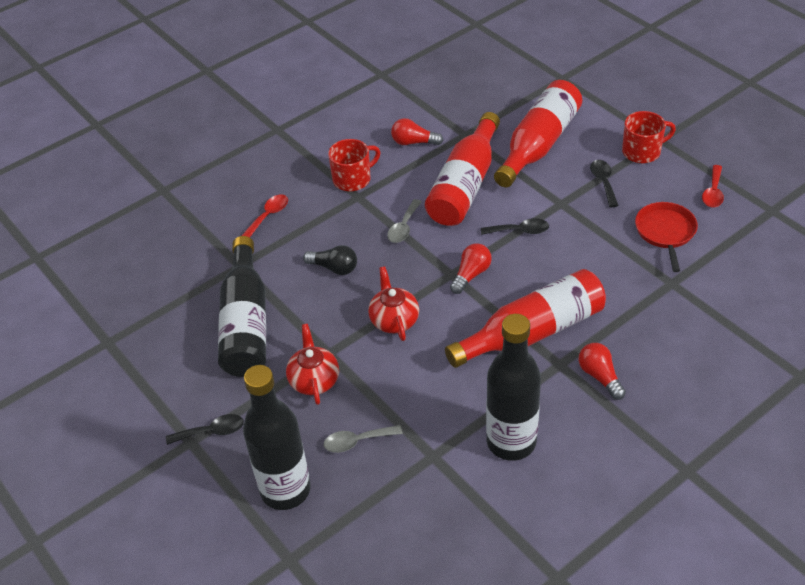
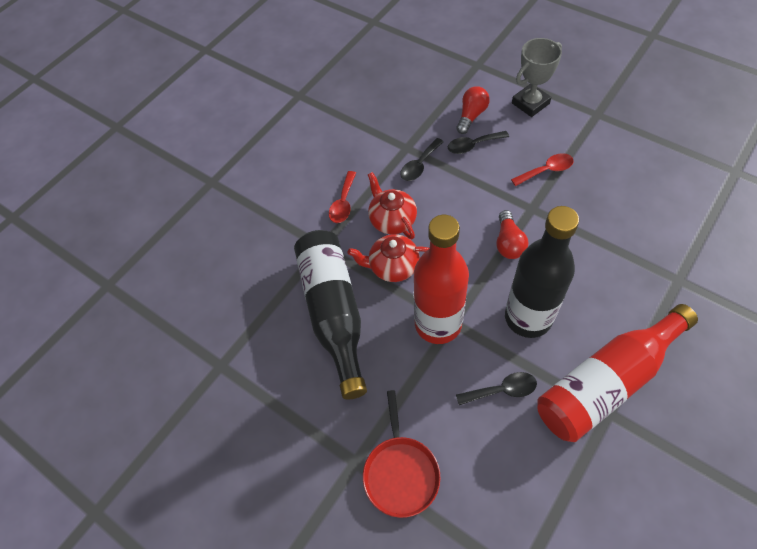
black bottle: [218,236,266,377] [243,365,311,510] [486,314,541,461] = 3 -> [294,230,367,399] [505,206,579,338] = 2
black light bulb: [303,245,357,275] = 1 -> none = 0
grey spoon: [324,425,403,453] [387,199,422,243] = 2 -> none = 0
grey trophy: none = 0 -> [512,38,562,117] = 1
red bottle: [425,112,500,226] [445,269,606,368] [494,80,582,187] = 3 -> [414,215,469,344] [537,304,698,442] = 2
red light bulb: [391,118,444,145] [450,243,492,294] [578,343,626,400] = 3 -> [456,86,490,134] [496,210,528,259] = 2
red mug: [328,139,380,191] [622,111,676,163] = 2 -> none = 0

